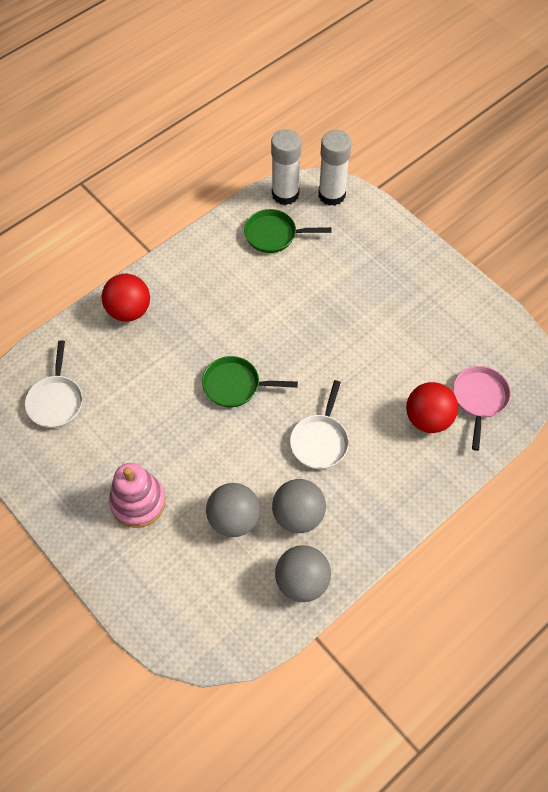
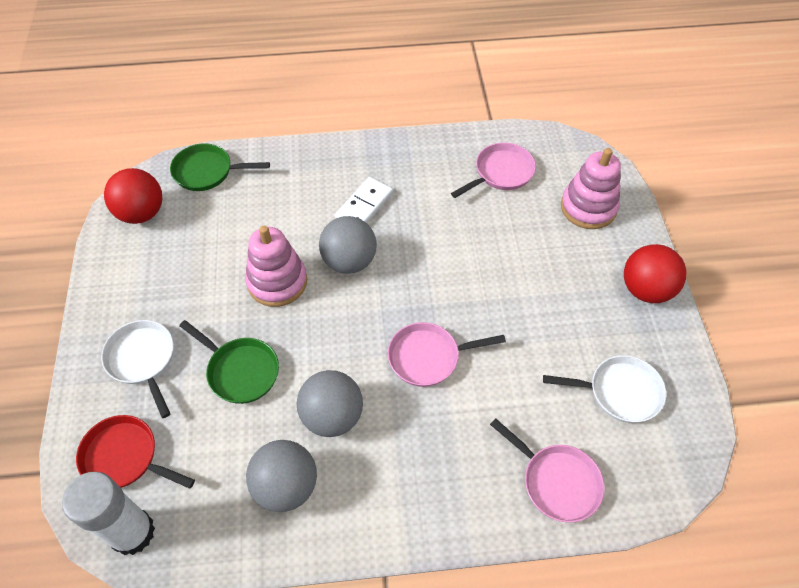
pink pan: [453,366,511,451] = 1 -> [388,322,506,387] [451,143,536,198] [490,418,605,523] = 3
pink stacking toy: [109,463,166,528] = 1 -> [245,226,307,307] [561,148,621,229] = 2
red pan: none = 0 -> [76,415,195,489] = 1
white domino: none = 0 -> [334,177,393,223] = 1
white glue stick: [271,129,302,205] [318,130,352,206] = 2 -> [62,472,155,555] = 1

